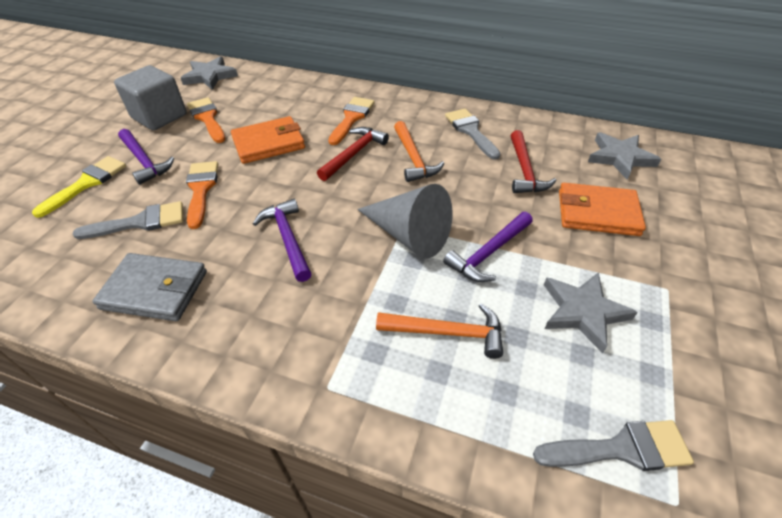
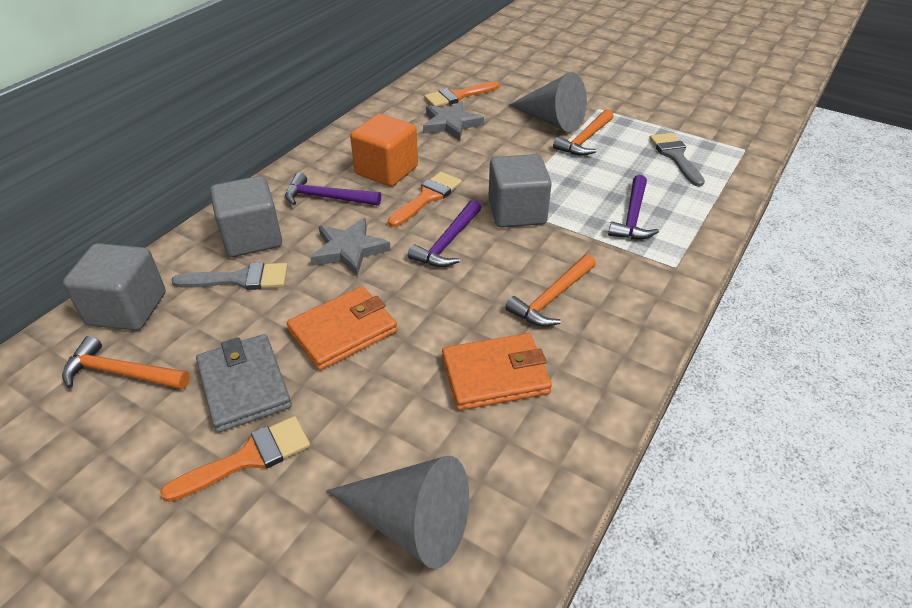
grey brush: [72,201,183,239] [445,109,501,160] [533,420,694,471] = 3 -> [171,262,288,290] [649,133,705,187] = 2
grey cone: [357,184,453,258] = 1 -> [326,456,469,569] [509,72,587,132] = 2
grey cube: [114,65,187,130] = 1 -> [63,243,166,331] [210,176,282,257] [488,154,552,228] = 3
grey star: [181,56,238,90] [544,273,638,353] [588,132,661,180] = 3 -> [310,218,391,276] [423,101,484,141] = 2
orange cube: none = 0 -> [350,114,418,187] = 1
orange hammer: [376,303,503,359] [394,121,444,182] = 2 -> [62,336,190,389] [505,254,596,327] [553,109,614,156] = 3
red hammer: [317,127,389,181] [511,130,557,193] = 2 -> none = 0
yellow brush: [32,156,126,218] = 1 -> none = 0

